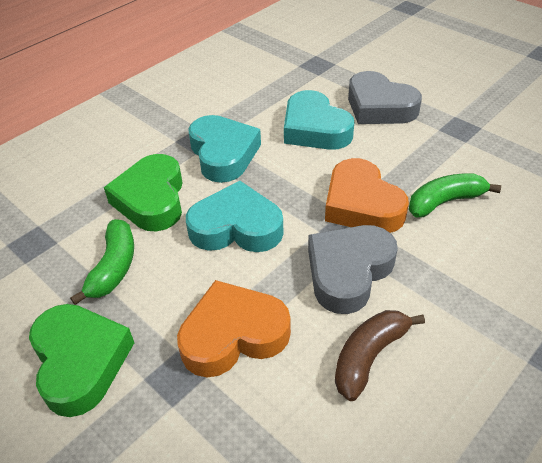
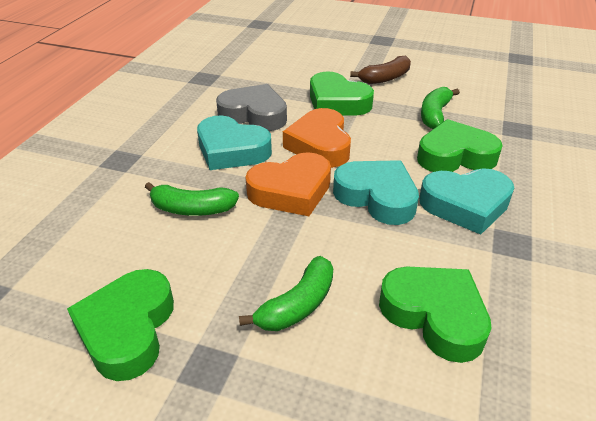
green banana: [70,219,134,305] [409,173,501,218] = 2 -> [145,182,239,216] [239,256,333,331] [421,87,460,129] = 3
green heart: [29,304,134,417] [104,154,183,231] = 2 -> [67,269,174,381] [310,72,374,115] [379,267,492,363] [417,119,503,172] = 4
grey heart: [308,225,398,314] [348,71,422,124] = 2 -> [216,84,287,131] = 1

